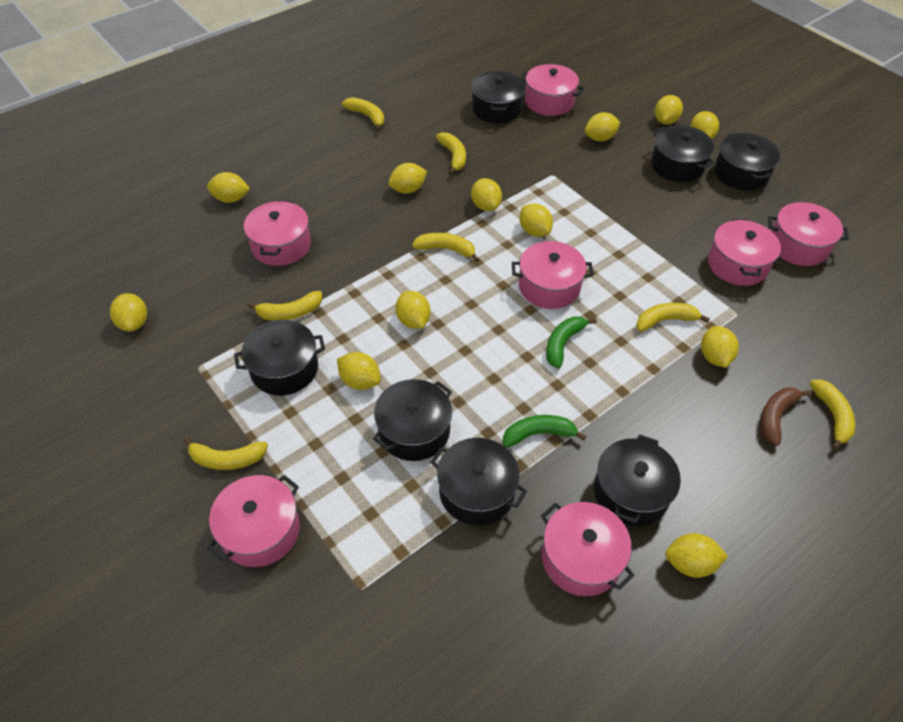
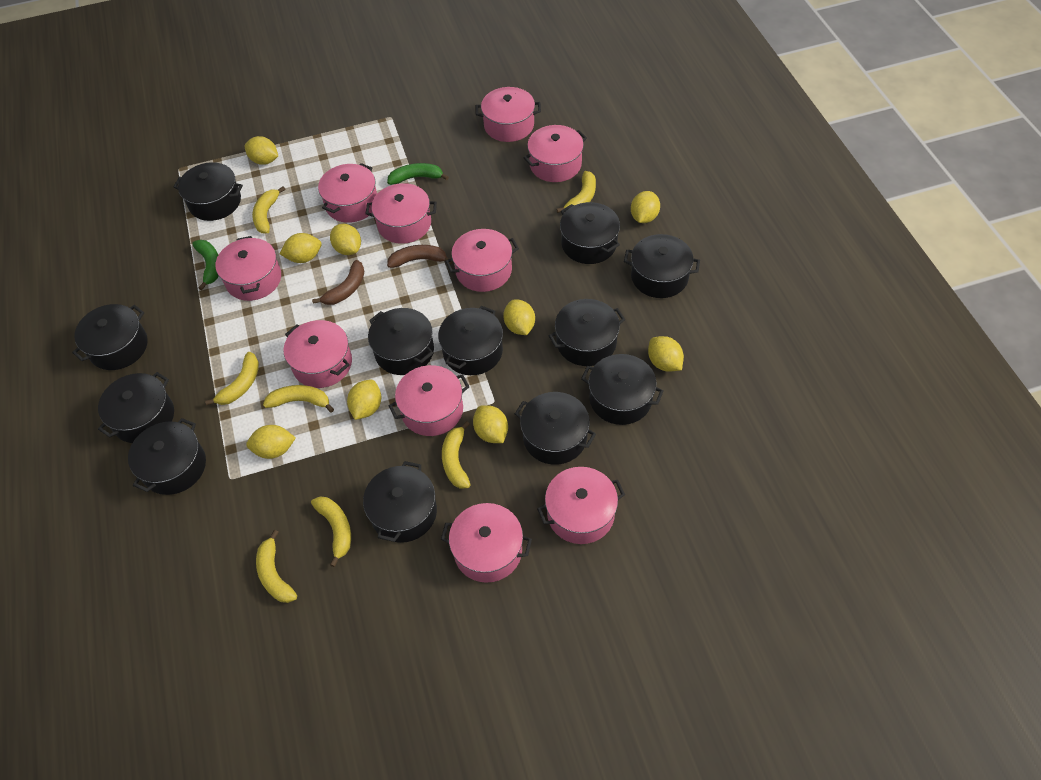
black pot: [234,320,325,395] [373,379,452,461] [431,438,527,525] [471,71,525,123] [594,434,681,526] [651,125,715,182] [714,133,780,191] = 7 -> [72,304,148,370] [98,372,174,443] [128,418,206,495] [174,162,243,221] [363,461,437,543] [368,308,434,375] [438,306,503,375] [515,392,596,465] [549,299,626,366] [560,202,620,264] [581,354,664,425] [624,234,700,298] = 12
brown banana: [760,387,812,446] = 1 -> [312,260,364,305] [387,245,453,268] = 2
pink pot: [207,475,300,567] [244,200,311,266] [512,241,594,309] [520,64,584,116] [541,502,634,596] [708,219,781,286] [768,202,849,266] = 7 -> [215,236,281,301] [284,320,352,388] [318,163,377,223] [366,183,437,244] [389,365,470,436] [441,503,532,583] [445,229,519,292] [476,87,541,142] [524,125,587,182] [537,467,625,544] = 10
yellow lemon: [110,293,147,332] [207,172,250,203] [337,352,381,390] [388,163,427,194] [396,291,430,329] [471,178,502,211] [519,203,553,237] [585,112,620,141] [655,95,683,125] [665,533,728,578] [690,111,719,139] [701,326,739,368] = 12 -> [245,136,278,165] [246,425,296,459] [279,233,322,263] [330,224,361,255] [347,380,381,420] [473,405,508,443] [503,300,535,335] [631,191,660,223] [648,336,684,371] = 9

